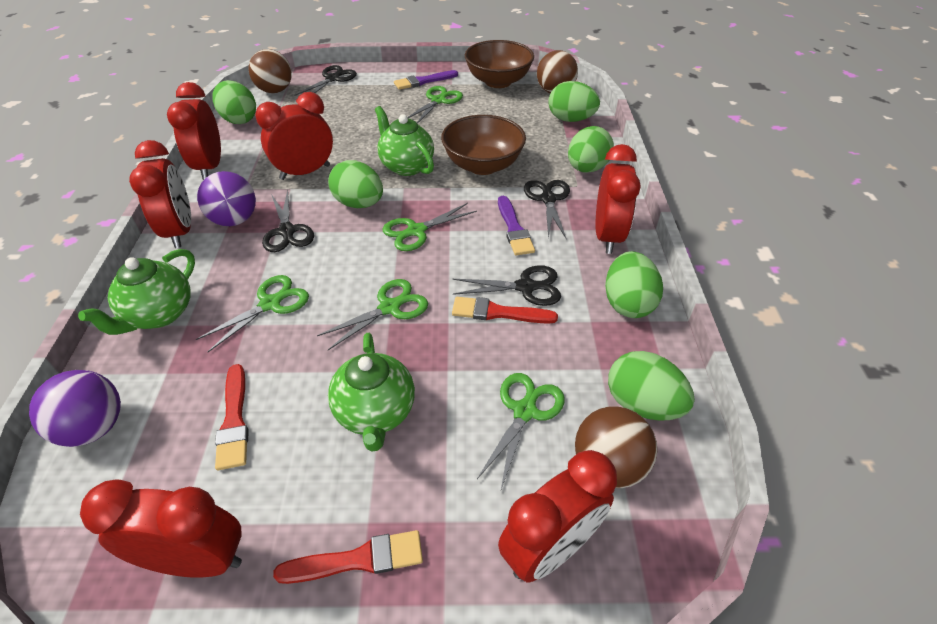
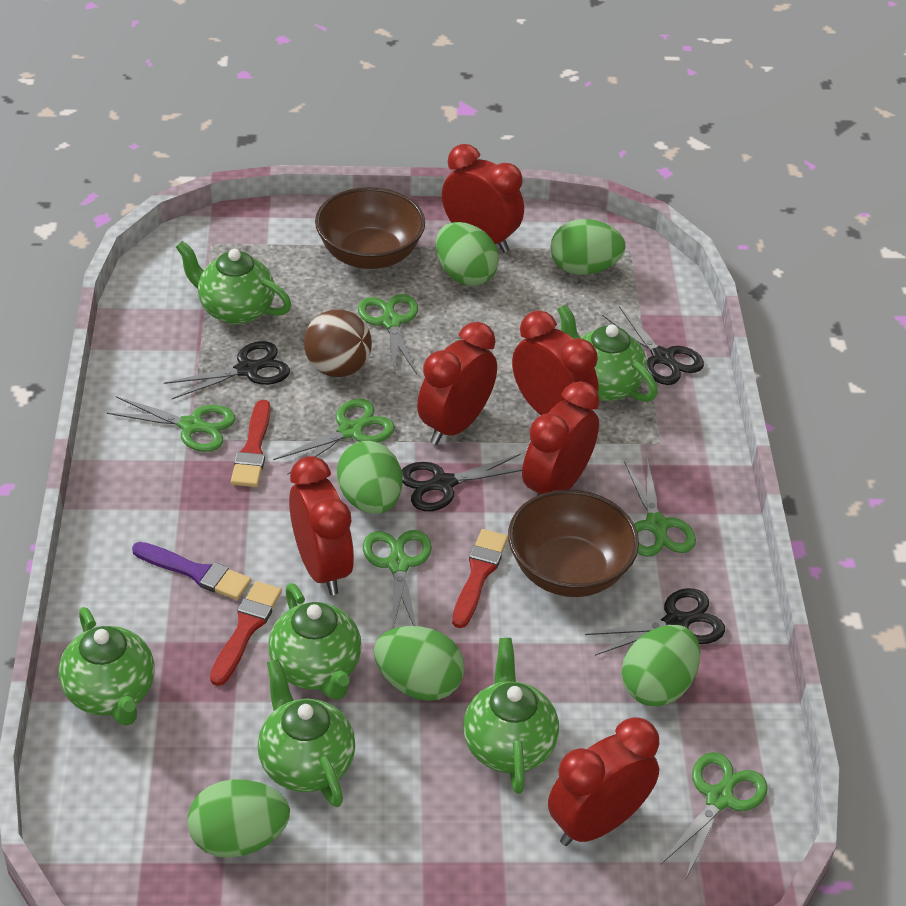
brown ball: [249,49,292,93] [537,50,578,94] [575,406,657,488] = 3 -> [304,309,372,377] = 1
green scissors: [195,275,309,352] [317,279,428,350] [382,203,477,251] [408,86,463,124] [477,373,565,489] = 5 -> [106,396,236,452] [273,399,395,475] [358,294,418,374] [363,530,432,629] [624,458,696,556] [660,752,768,878] = 6
green teapot: [78,249,195,335] [328,333,415,452] [375,106,434,176] = 3 -> [59,607,154,726] [176,241,291,325] [258,659,355,807] [269,583,361,700] [463,638,559,794] [557,304,658,402] = 6
purple ball: [29,370,121,447] [197,171,256,226] = 2 -> none = 0
purple brush: [394,70,458,90] [498,196,535,255] = 2 -> [132,542,251,600] = 1

